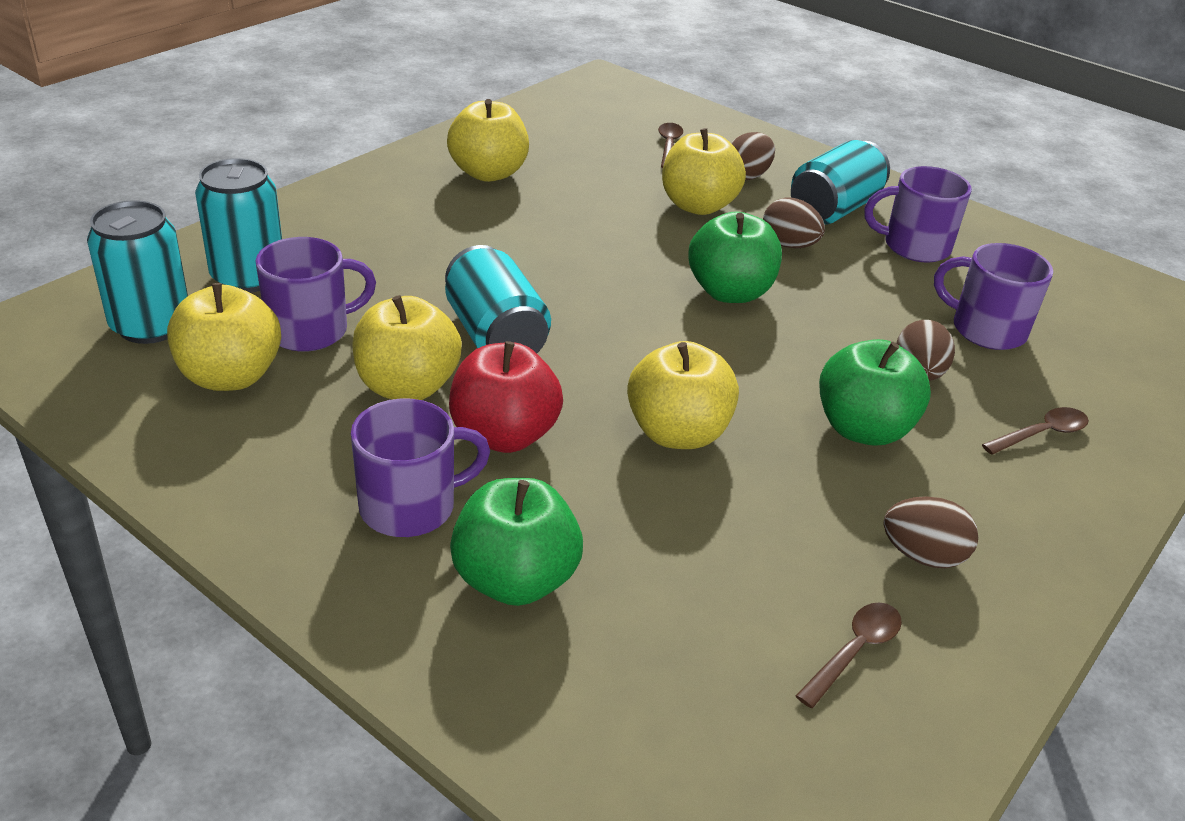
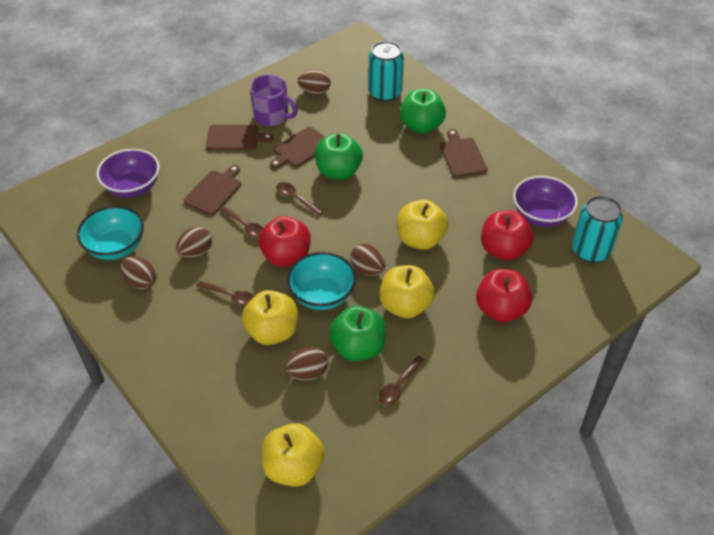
brown cutting board: none = 0 -> [183,165,241,215] [206,125,273,150] [270,127,325,169] [440,129,487,178] = 4
brown egg: [731,132,775,180] [763,197,825,248] [883,496,978,568] [897,320,955,381] = 4 -> [120,256,157,290] [176,227,212,258] [285,347,328,380] [298,69,331,95] [350,244,385,276] = 5
brown spoon: [658,123,683,168] [796,603,902,708] [982,407,1089,455] = 3 -> [197,281,254,306] [220,206,263,238] [276,182,323,216] [379,356,425,405] = 4
purple bowl: none = 0 -> [97,149,159,198] [513,176,578,227] = 2
purple mug: [255,237,376,352] [351,398,490,537] [864,166,972,263] [934,243,1053,350] = 4 -> [250,75,298,126] = 1
red apple: [449,341,563,453] = 1 -> [258,216,311,267] [476,269,532,323] [481,210,534,261] = 3
turquoise bowl: none = 0 -> [77,206,144,260] [287,252,356,310] = 2
turquoise can: [87,200,188,344] [195,158,282,293] [445,245,551,353] [791,140,890,225] = 4 -> [368,41,404,102] [572,195,623,263] = 2
yellow apple: [167,283,281,391] [352,295,462,400] [447,99,529,182] [627,341,739,449] [662,128,746,215] = 5 -> [242,290,298,345] [261,423,325,487] [379,265,435,319] [397,200,448,250] = 4

